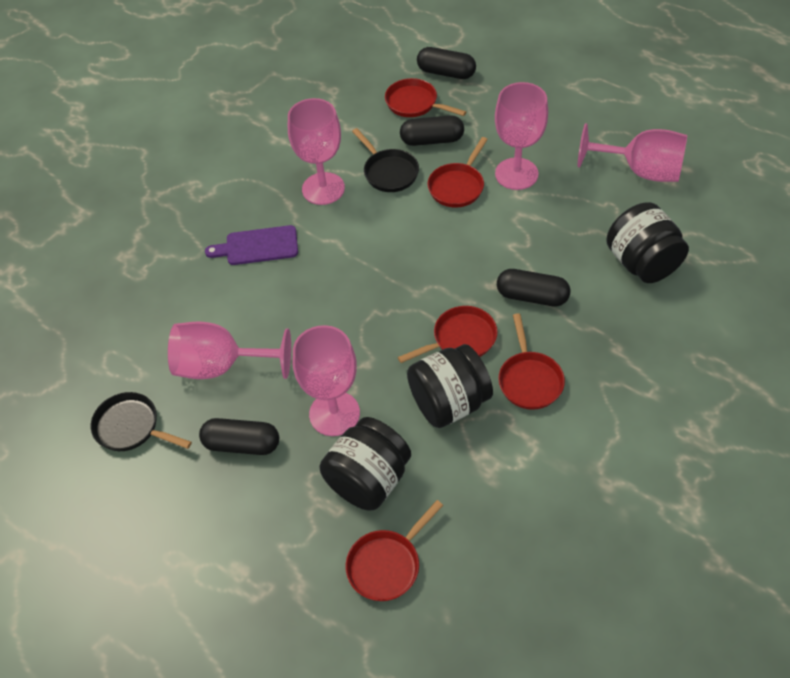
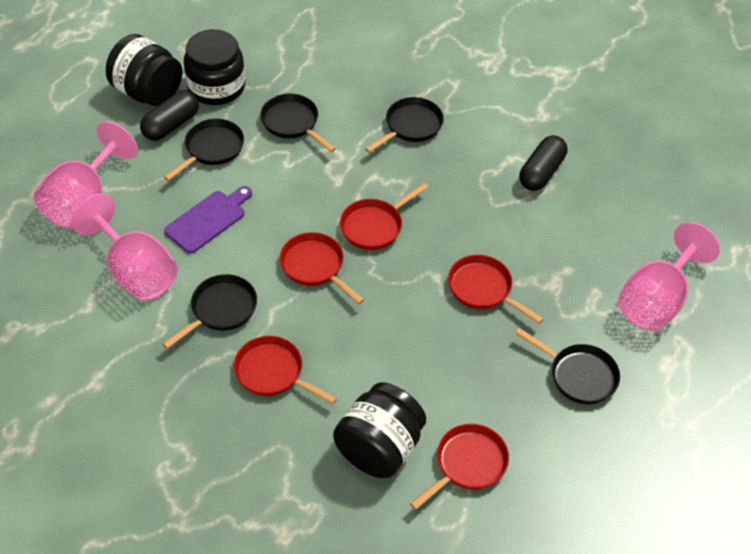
black capsule: [199,418,279,455] [400,115,464,146] [417,47,476,79] [497,269,570,307] = 4 -> [140,90,199,141] [519,135,567,191] = 2
black pan: [91,392,192,451] [352,128,419,192] = 2 -> [162,274,257,349] [164,119,244,181] [260,93,336,152] [365,97,444,153] [515,328,620,404] = 5
pink goblet: [168,322,291,379] [288,98,345,205] [293,325,360,436] [495,82,548,190] [578,123,687,182] = 5 -> [34,121,138,228] [71,193,178,301] [618,222,720,331] = 3

